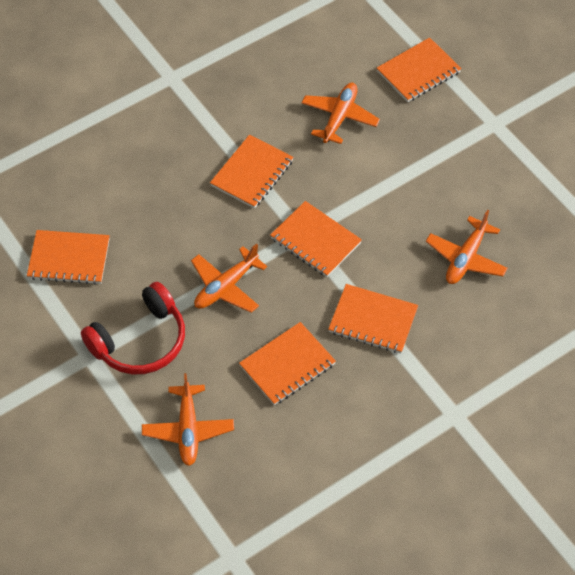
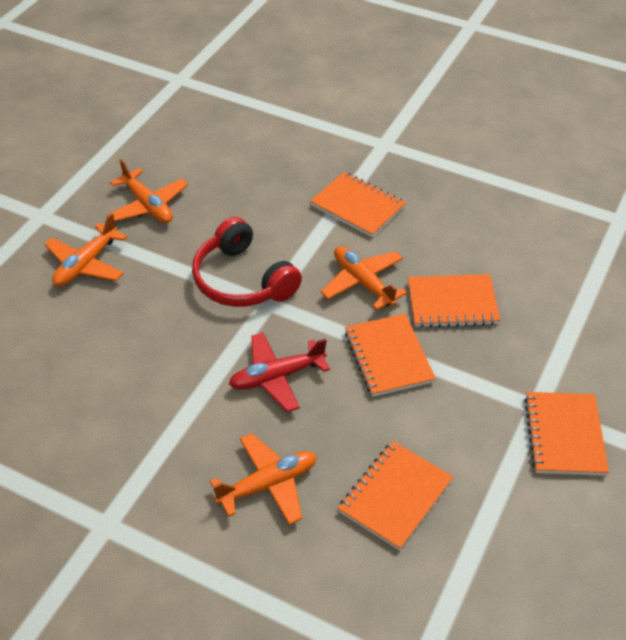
orange notebook: [27,230,110,285] [210,135,294,209] [239,322,336,405] [270,201,362,277] [328,284,418,354] [377,37,462,102] = 6 -> [310,172,406,237] [338,441,453,550] [345,314,436,397] [408,274,500,328] [524,392,609,476] = 5
red plane: none = 0 -> [229,332,330,412] = 1

